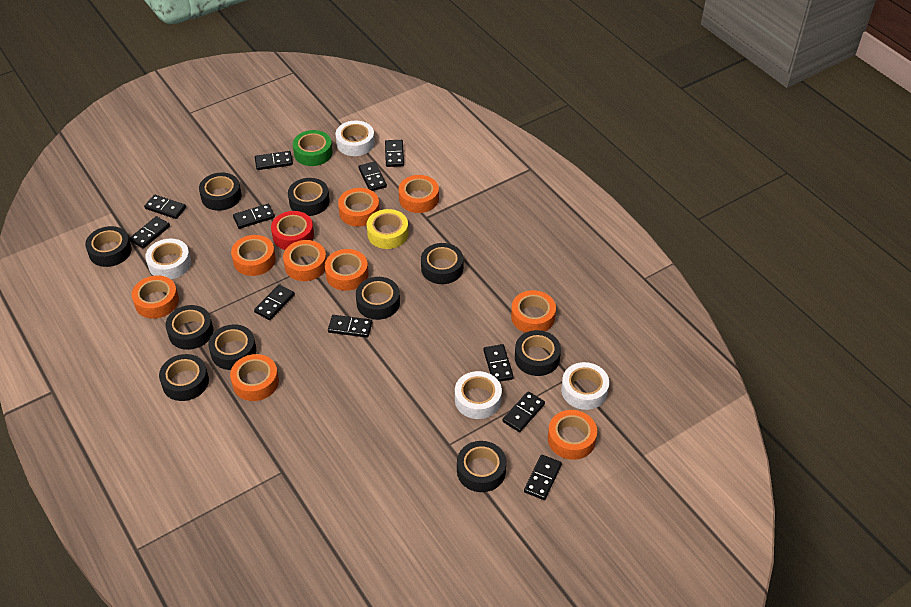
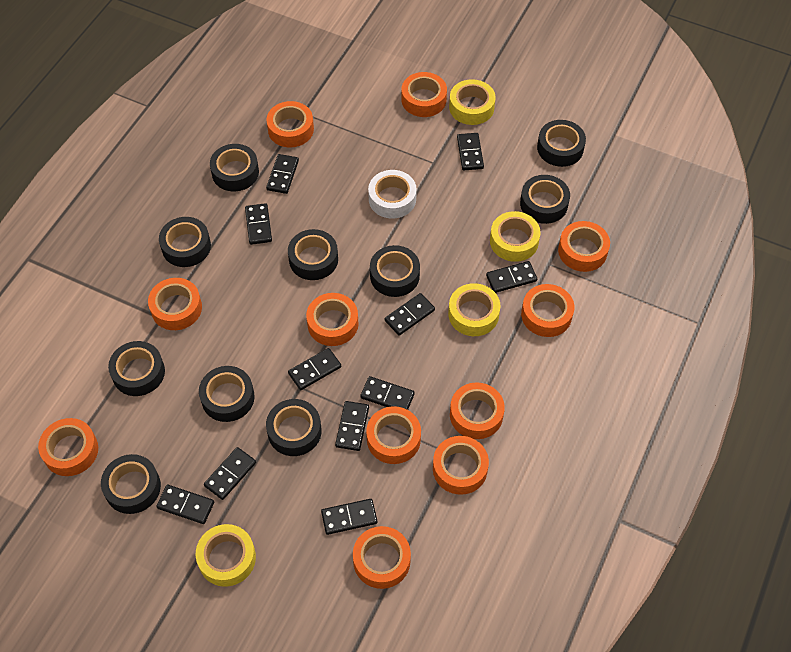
green tape: [293,130,333,166] = 1 -> none = 0
orange tape: [132,275,179,319] [230,354,279,401] [231,235,276,276] [283,240,326,281] [325,249,368,291] [338,188,380,227] [399,175,439,213] [511,290,556,333] [548,410,597,460] = 9 -> [38,418,98,476] [148,278,202,330] [266,101,314,147] [306,293,359,346] [353,526,411,589] [366,406,421,464] [402,72,447,117] [433,436,489,495] [450,382,505,439] [521,284,574,337] [558,221,610,272] = 11
red tape: [271,211,314,250] = 1 -> none = 0
white tape: [145,239,191,279] [336,121,375,156] [455,371,502,419] [561,362,609,410] = 4 -> [368,170,417,219] = 1
yellow tape: [367,209,409,249] = 1 -> [196,524,256,587] [448,283,500,336] [449,79,496,125] [490,211,540,262] = 4

